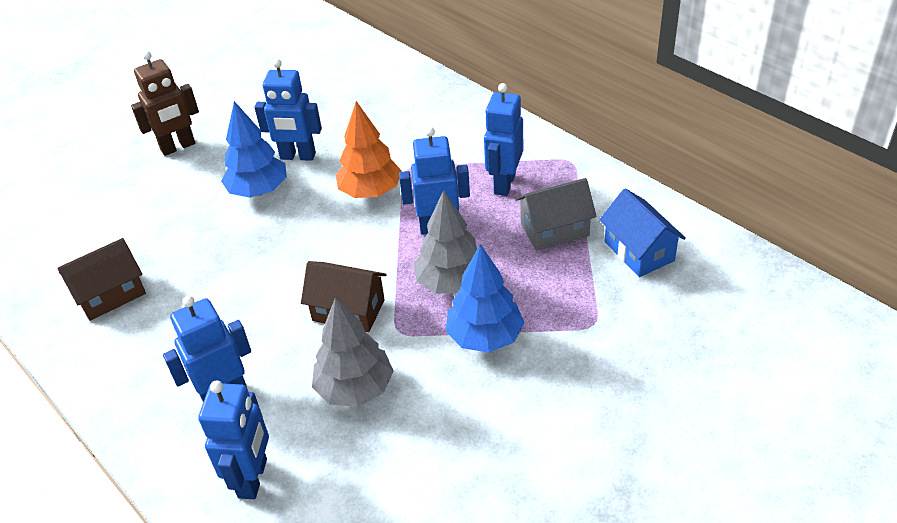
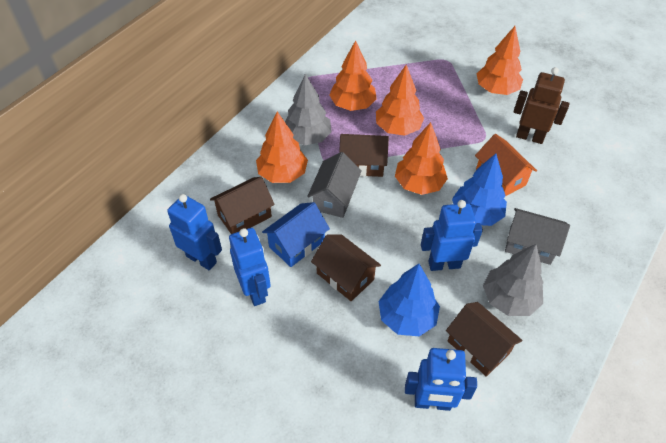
blue robot: [163,296,251,402] [198,380,269,499] [254,59,322,161] [399,127,470,235] [484,83,523,196] = 5 -> [167,194,222,270] [229,228,271,306] [405,348,477,411] [421,200,483,271] = 4
brown house: [58,238,146,321] [301,261,387,332] = 2 -> [210,177,275,234] [311,234,381,301] [339,134,389,177] [446,302,522,377] = 4
grey house: [515,178,597,250] = 1 -> [307,152,362,218] [505,208,570,265] = 2
orange house: none = 0 -> [475,134,537,196] = 1
orange tree: [336,101,402,198] = 1 -> [256,112,308,183] [329,40,377,111] [376,65,424,136] [395,122,448,195] [476,26,523,95] = 5

